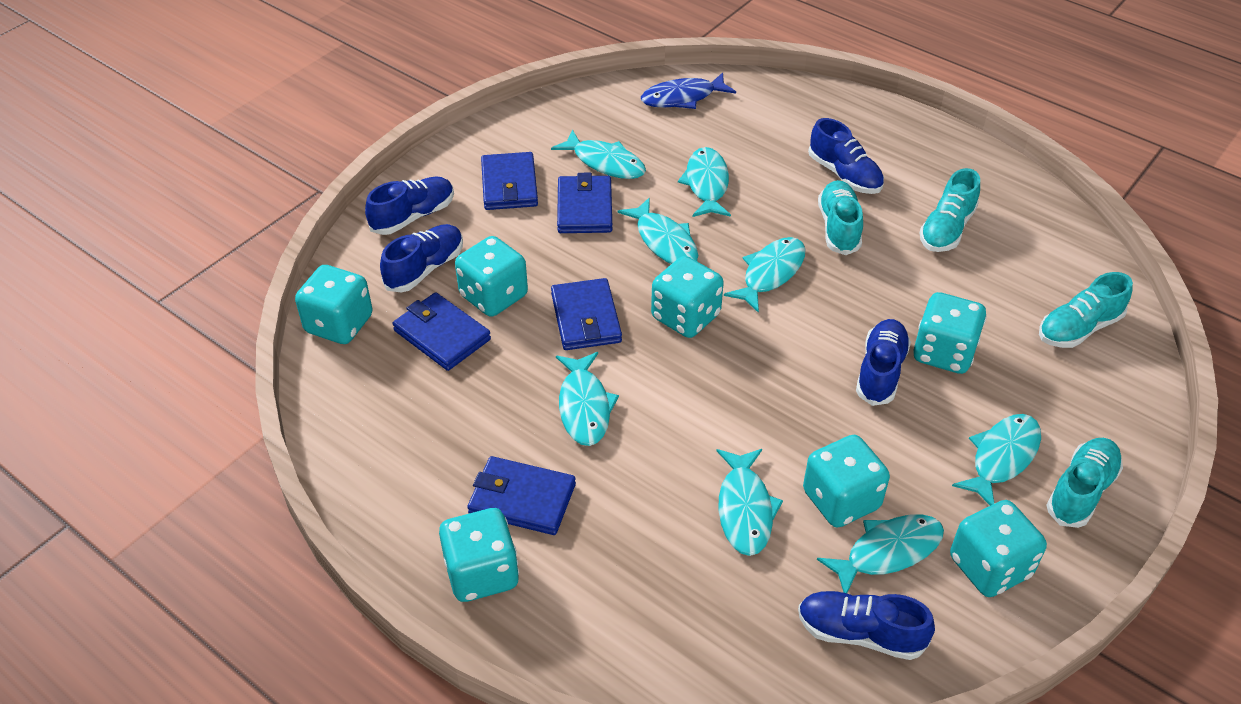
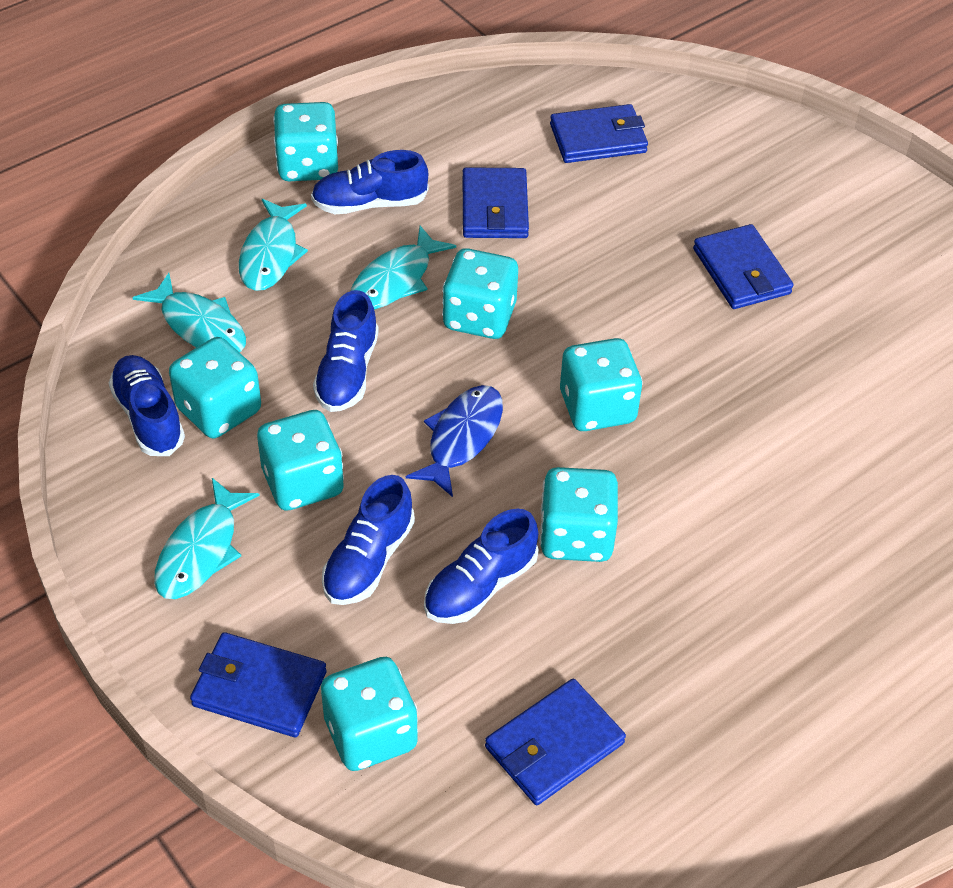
turquoise fish: [551,130,646,179] [556,352,619,446] [617,198,698,264] [678,147,731,217] [717,449,783,556] [724,237,806,313] [817,514,944,593] [952,414,1041,506] = 8 -> [133,273,246,352] [154,478,260,599] [239,199,308,291] [351,226,456,310] = 4
turquoise shoe: [818,180,863,255] [919,168,980,252] [1039,272,1133,348] [1047,438,1123,528] = 4 -> none = 0

